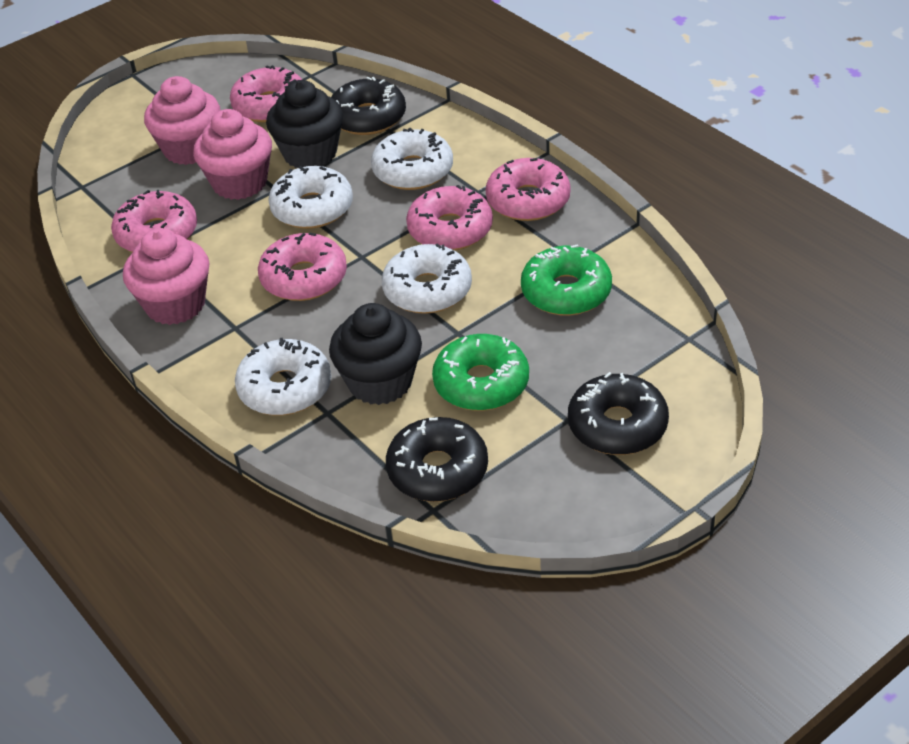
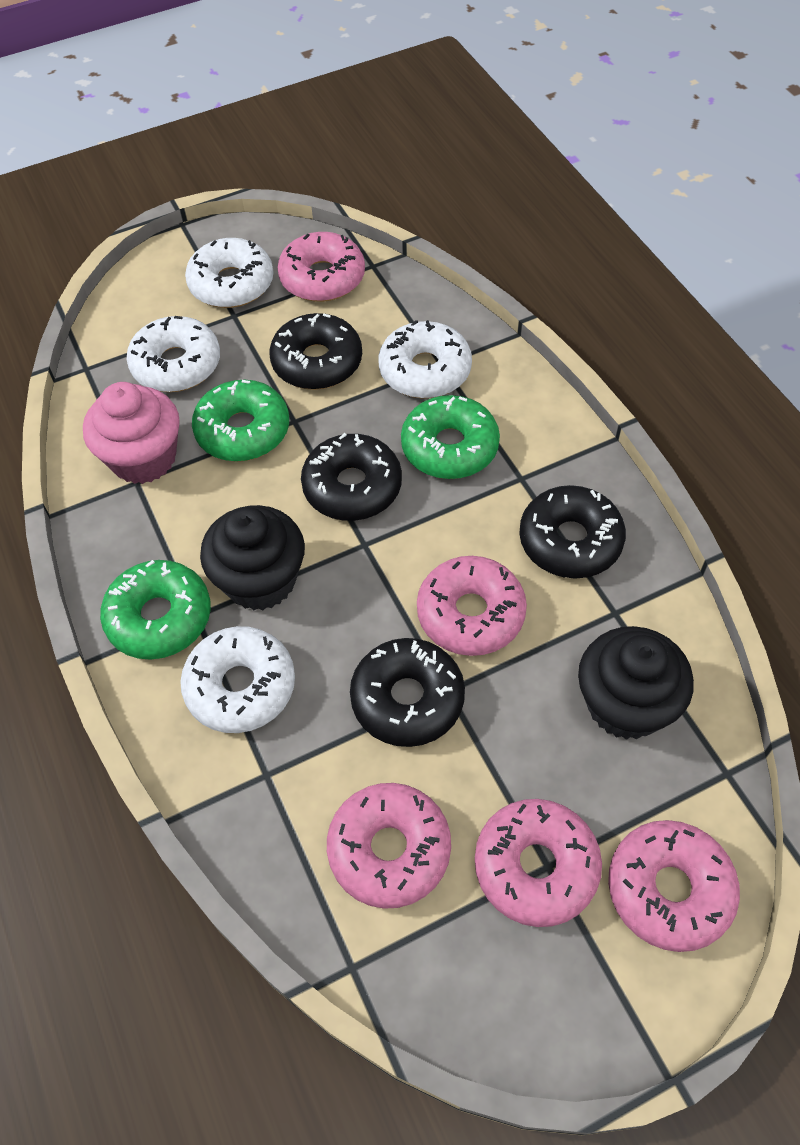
black donut: [331,77,406,135] [386,417,488,502] [568,372,669,455] = 3 -> [269,313,362,390] [301,433,402,521] [350,638,465,747] [519,485,626,579] = 4
green donut: [432,334,529,411] [521,244,612,316] = 2 -> [100,560,211,660] [192,380,289,462] [401,395,500,479] = 3
pink cupcake: [123,228,210,325] [144,76,220,165] [193,109,272,200] = 3 -> [83,382,180,484] = 1

